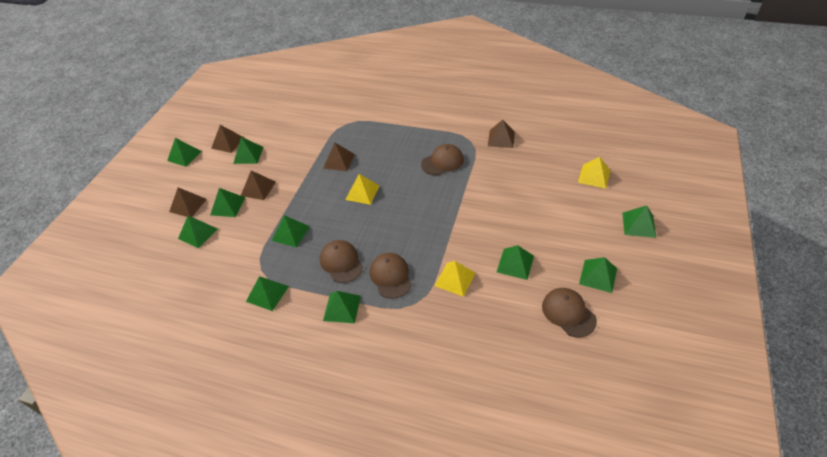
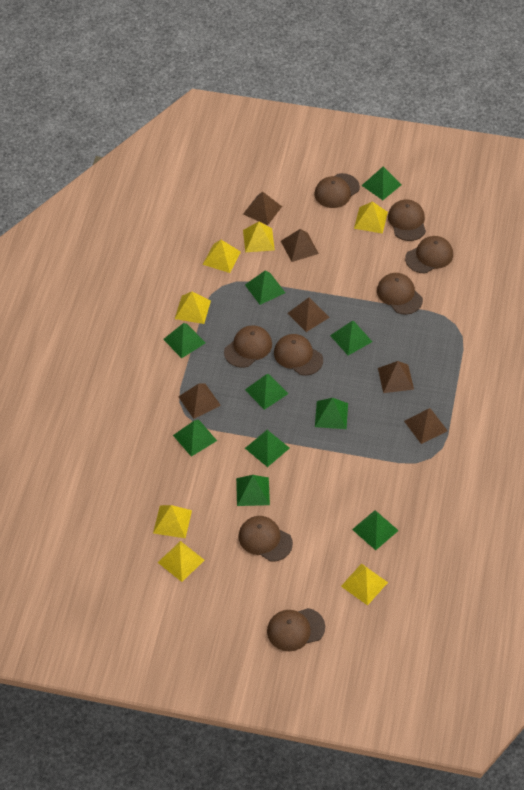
brown cap: [320,240,363,283] [370,253,412,299] [421,144,464,175] [542,288,597,337] = 4 -> [224,325,272,368] [238,516,293,562] [267,608,325,651] [274,334,323,376] [314,173,360,208] [377,273,423,315] [388,199,426,241] [405,236,453,273] = 8
brown pyramid: [169,187,207,217] [211,125,244,153] [241,170,276,200] [323,143,355,171] [488,120,515,148] = 5 -> [178,383,221,419] [243,192,282,225] [281,229,319,262] [287,297,330,332] [378,361,414,393] [404,408,448,444] = 6
yellow pyramid: [345,174,380,205] [435,261,475,297] [578,157,611,189] = 3 -> [153,505,192,538] [157,541,204,582] [175,292,211,324] [202,240,241,273] [243,222,275,252] [341,563,388,606] [354,201,388,234] = 7

